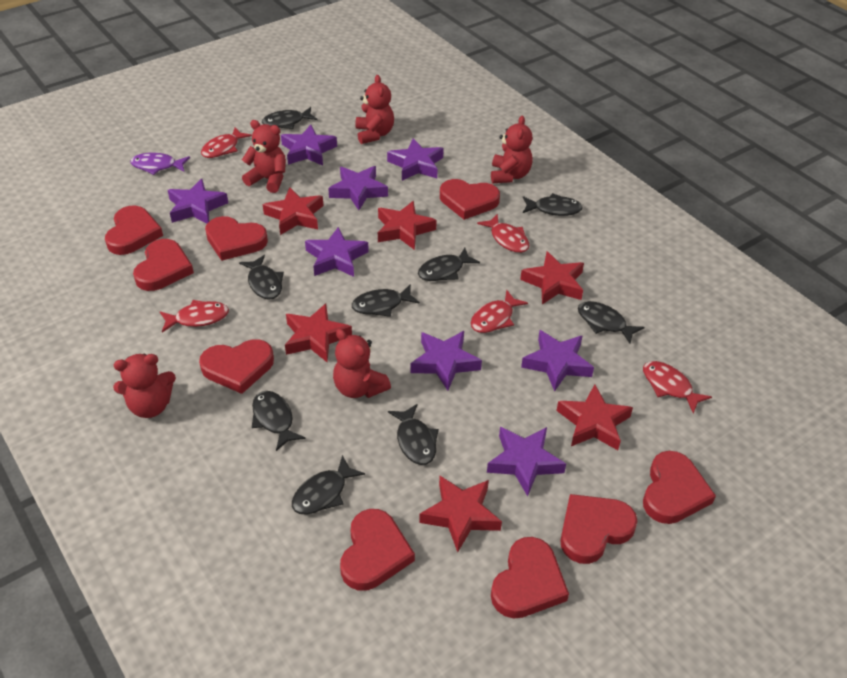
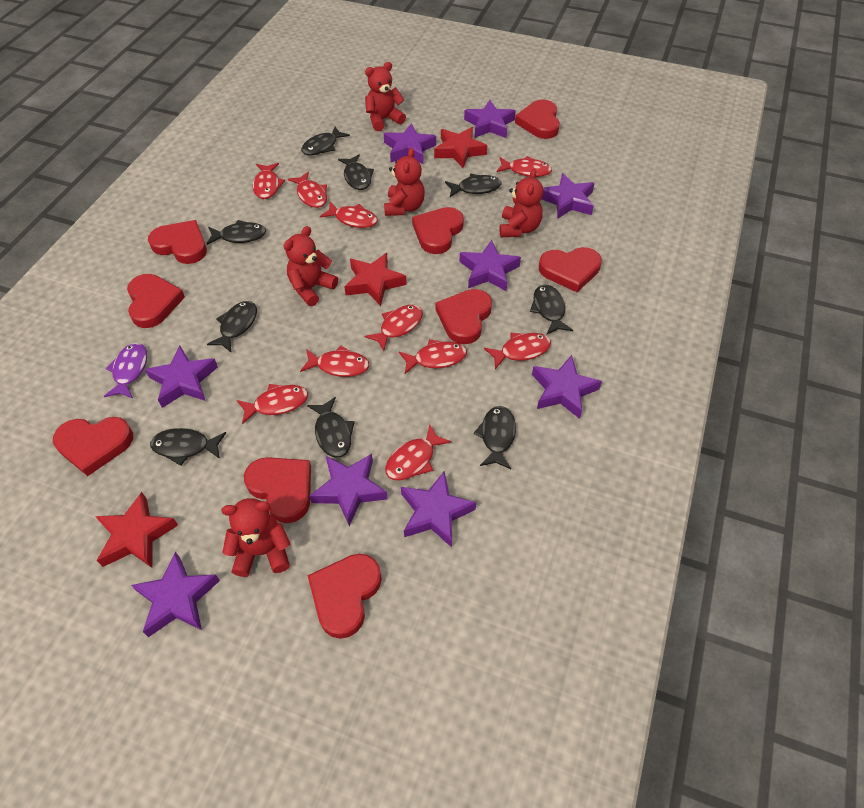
purple star: [168,179,228,224] [281,125,337,166] [305,227,369,277] [328,166,388,210] [387,138,444,181] [410,331,482,391] [487,427,566,496] [521,330,594,392] = 8 -> [131,552,220,637] [145,346,218,408] [309,454,388,526] [384,123,436,164] [401,471,476,548] [459,240,521,291] [464,100,516,138] [532,355,602,419] [542,173,595,219] = 9
red fish: [160,300,229,332] [201,127,252,158] [471,290,528,333] [477,214,530,253] [643,361,712,413] = 5 -> [237,384,308,424] [253,163,285,199] [288,172,327,208] [300,345,369,377] [320,202,378,228] [365,305,423,351] [385,424,452,480] [399,339,467,374] [484,333,551,369] [496,156,552,177] = 10
red star: [263,187,323,235] [285,303,352,362] [378,201,437,250] [419,476,502,552] [520,251,584,304] [556,384,633,450] = 6 -> [95,492,178,568] [344,253,406,306] [434,127,487,168] = 3

